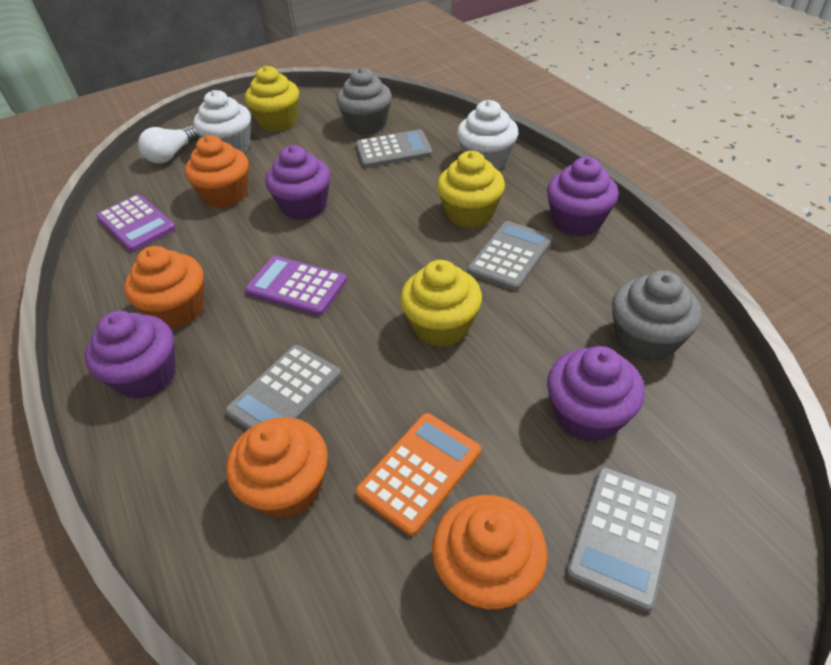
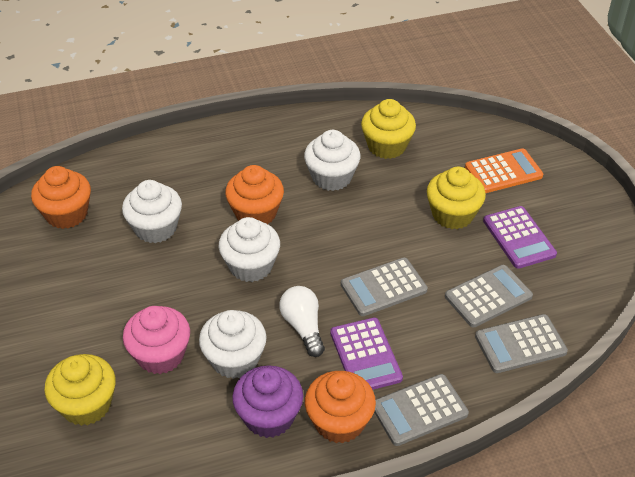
grey cupcake: [336,67,392,135] [612,270,702,361] = 2 -> none = 0
orange cupcake: [124,246,204,329] [185,135,249,208] [226,417,328,519] [432,495,547,611] = 4 -> [31,166,91,229] [225,165,284,224] [305,371,376,444] = 3
pink cupcake: none = 0 -> [123,306,190,374] = 1
purple cupcake: [85,311,176,399] [266,145,331,220] [547,157,618,237] [547,346,645,442] = 4 -> [232,365,303,438] = 1
white cupcake: [193,90,251,152] [457,100,518,170] = 2 -> [122,180,182,243] [199,310,267,379] [219,217,280,282] [304,130,360,191] = 4

